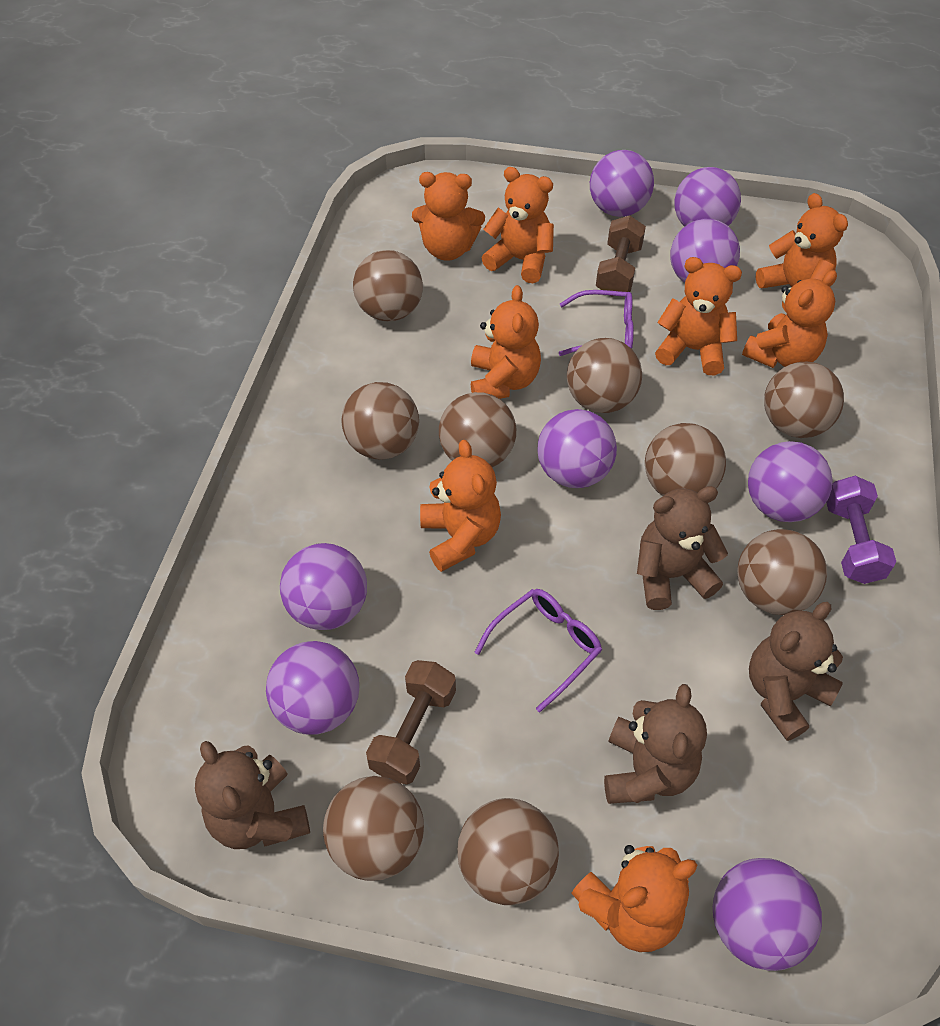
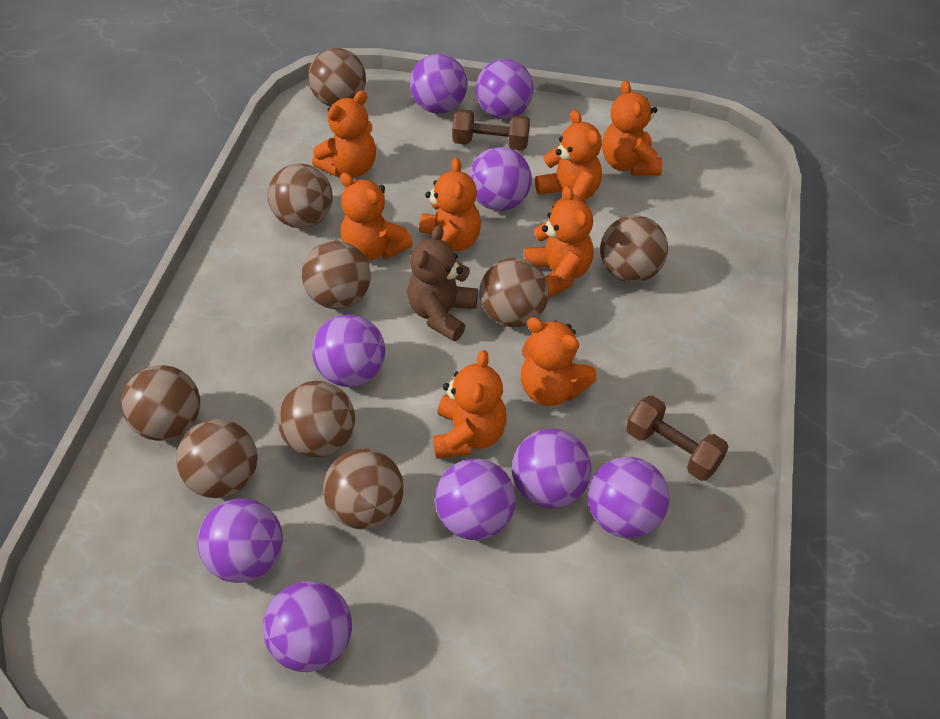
brown teddy bear: [195,741,310,849] [604,684,707,804] [637,486,728,610] [749,602,843,741] = 4 -> [408,225,478,341] = 1
purple ball: [266,641,359,735] [280,543,367,630] [538,409,617,488] [590,150,654,217] [670,219,740,283] [674,167,741,227] [713,858,822,971] [748,441,833,522] = 8 -> [197,498,283,583] [263,581,352,672] [312,314,385,387] [410,54,468,114] [435,458,516,540] [469,147,532,211] [475,59,534,119] [512,429,591,508] [588,457,669,538] = 9
purple dumbbell: [826,476,896,584] = 1 -> none = 0
purple glasses: [474,589,602,713] [559,290,634,356] = 2 -> none = 0

